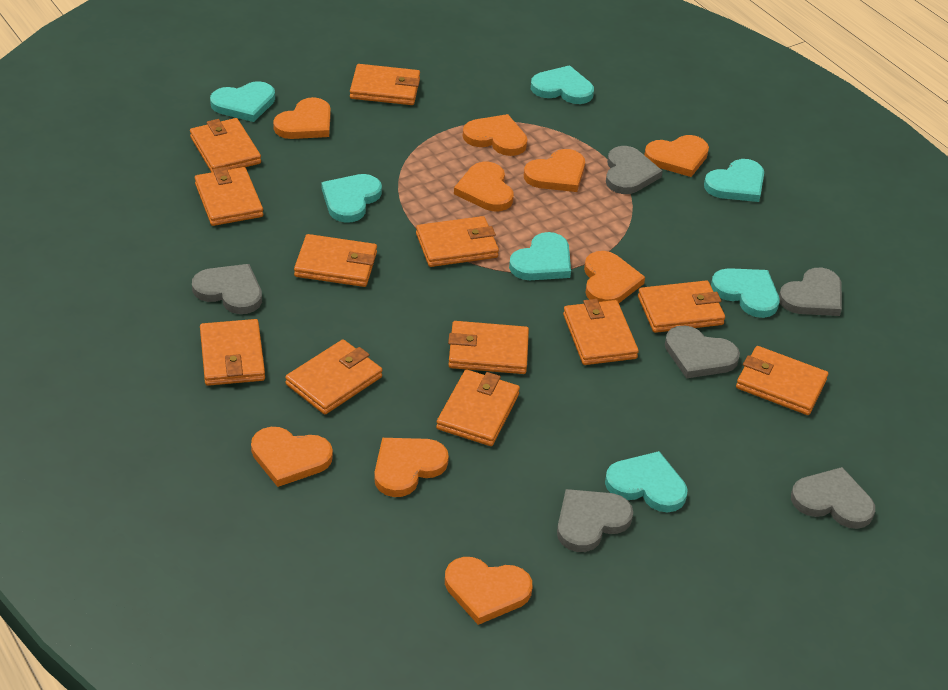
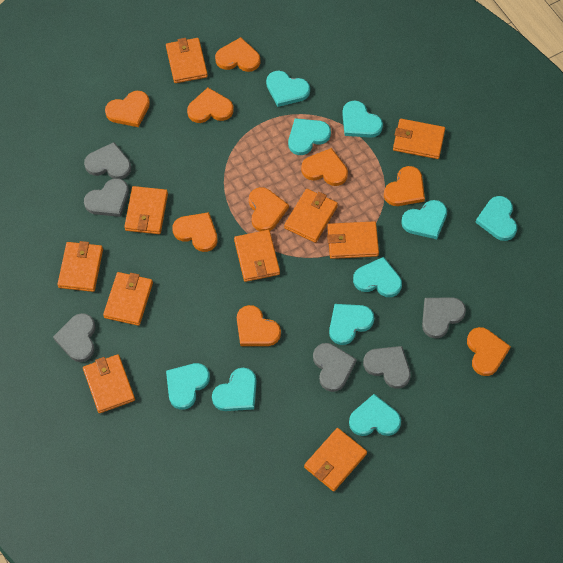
orange wallet: [190,118,261,172] [195,167,263,226] [200,319,265,386] [285,339,382,415] [294,234,377,287] [350,64,420,105] [416,216,499,267] [436,369,520,446] [448,321,529,374] [563,299,639,365] [638,281,725,333] [736,346,828,415] = 12 -> [57,241,103,292] [83,354,135,413] [103,272,153,326] [124,186,168,234] [166,38,208,83] [234,230,280,282] [284,189,338,243] [304,428,367,491] [327,221,379,259] [393,119,445,159] = 10
turquoise heart: [210,81,275,122] [322,174,382,223] [509,232,571,280] [531,65,594,104] [605,451,688,512] [704,159,764,202] [711,268,780,318] = 7 -> [166,363,210,410] [212,368,257,411] [266,71,310,107] [288,118,331,155] [329,304,374,345] [342,100,383,138] [349,394,401,436] [353,257,402,297] [401,200,447,239] [475,196,517,241] = 10

